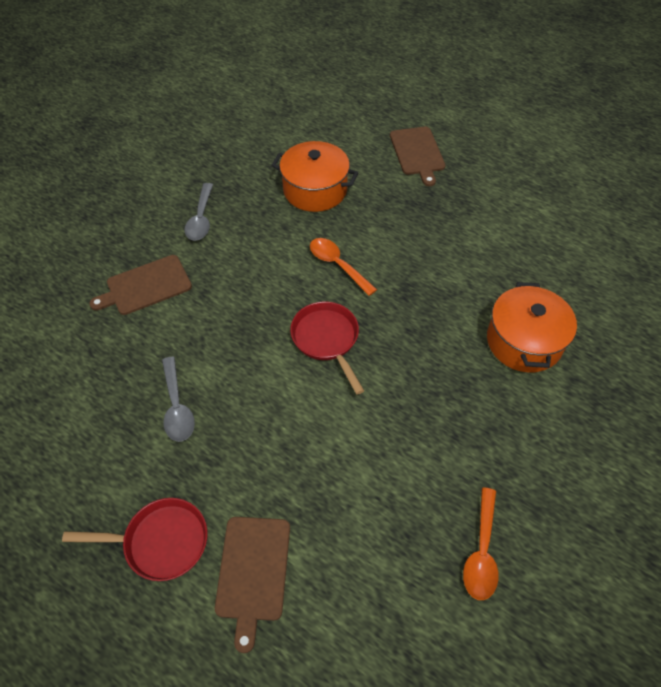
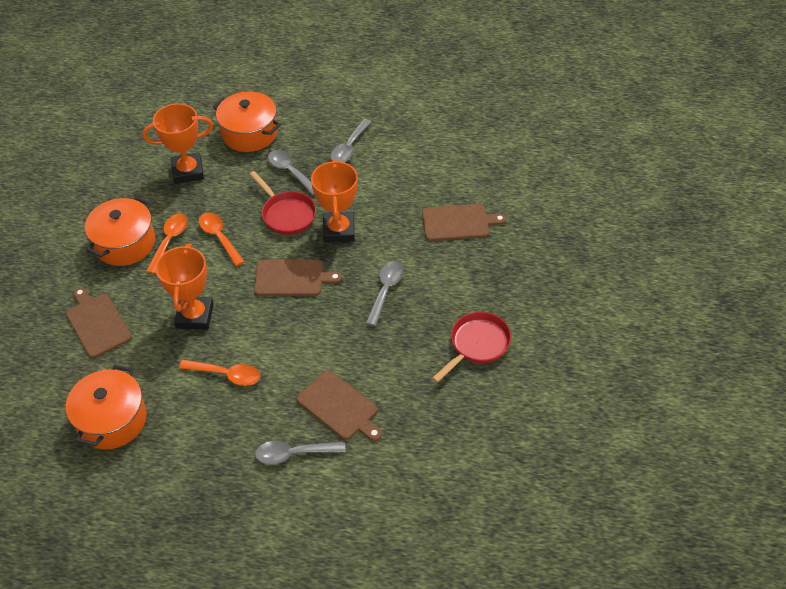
brown cutting board: [89,255,192,315] [215,517,290,653] [390,127,446,186] = 3 -> [66,287,132,358] [254,260,342,296] [296,370,382,441] [422,204,506,241] = 4
grey spoon: [162,357,195,442] [184,183,213,241] = 2 -> [255,441,346,464] [268,150,315,195] [330,119,371,162] [366,261,404,326] = 4
orange pot: [271,141,358,212] [487,282,577,373] = 2 -> [66,365,147,449] [85,197,155,266] [213,91,281,152] = 3
orange spoon: [310,238,377,296] [463,487,499,600] = 2 -> [146,214,188,274] [179,360,261,386] [199,212,245,266] = 3
orange trophy: none = 0 -> [142,103,213,184] [155,243,214,330] [311,159,358,243] = 3

